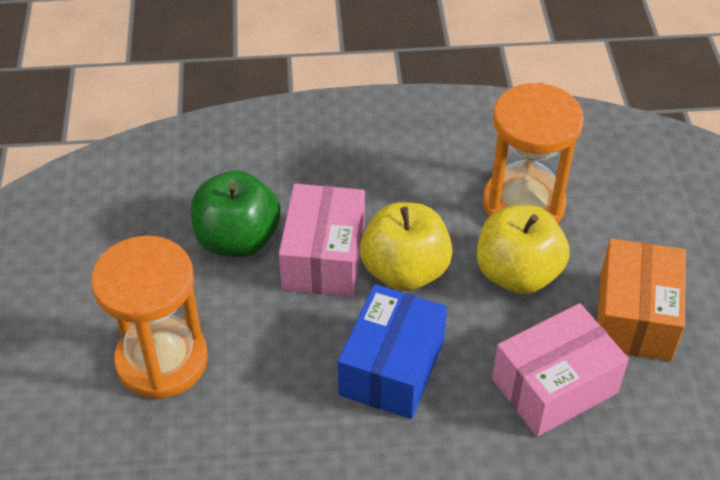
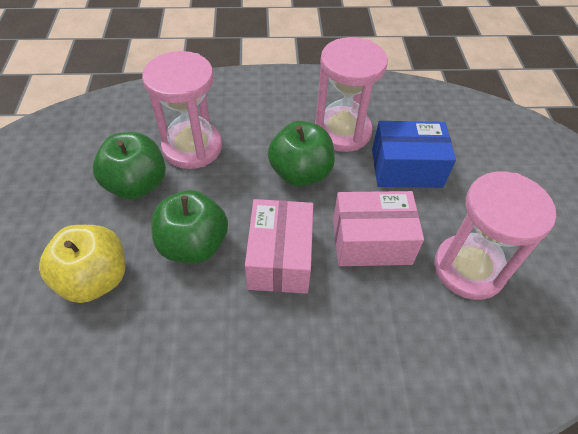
green apple: [191,170,280,257] = 1 -> [93,132,166,200] [152,190,228,263] [268,121,335,187] = 3
orange box: [597,239,686,361] = 1 -> none = 0
orange hourglass: [91,236,208,399] [483,82,584,223] = 2 -> none = 0
pink hourglass: none = 0 -> [142,51,222,169] [315,37,388,152] [434,172,556,300] = 3
yellow apple: [360,202,453,291] [477,205,570,294] = 2 -> [39,225,125,303] = 1

